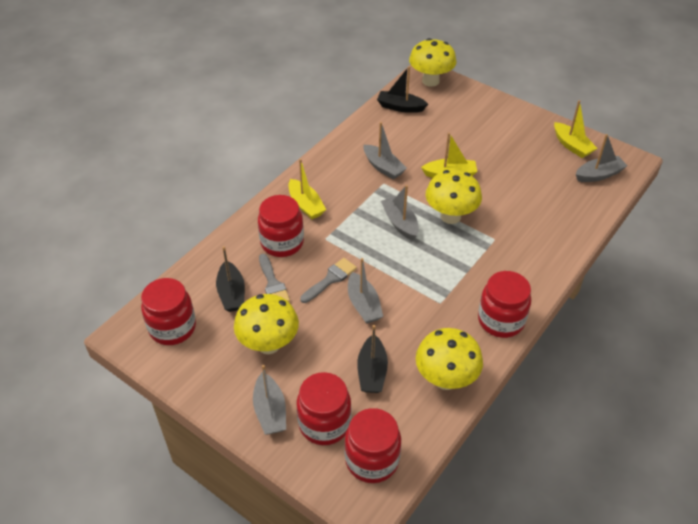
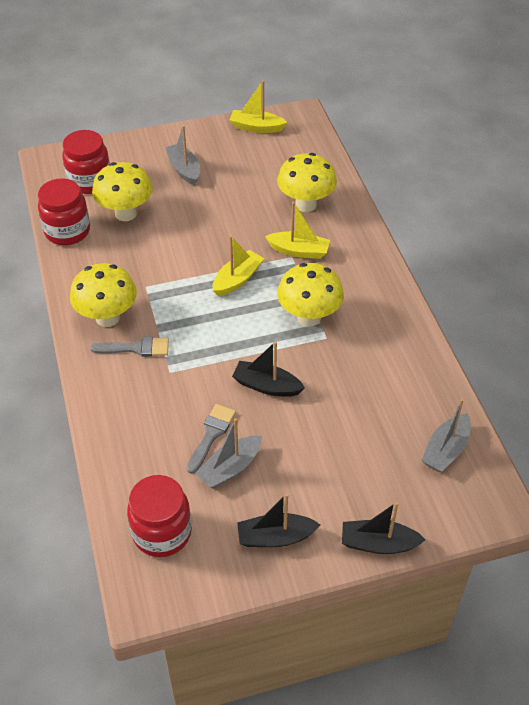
grey boat: [253,365,286,434] [348,258,383,324] [363,122,407,180] [381,185,419,240] [576,134,628,182] = 5 -> [165,125,200,185] [196,418,262,489] [421,399,471,472] = 3
red jar: [141,278,196,345] [258,195,304,257] [297,372,351,445] [344,408,401,483] [478,271,531,338] = 5 -> [38,178,90,245] [62,130,110,194] [127,475,192,557] = 3

